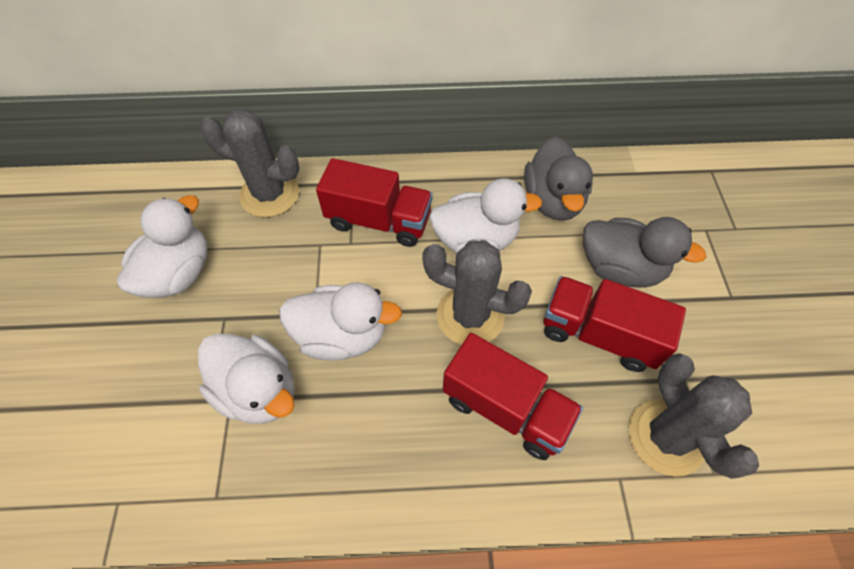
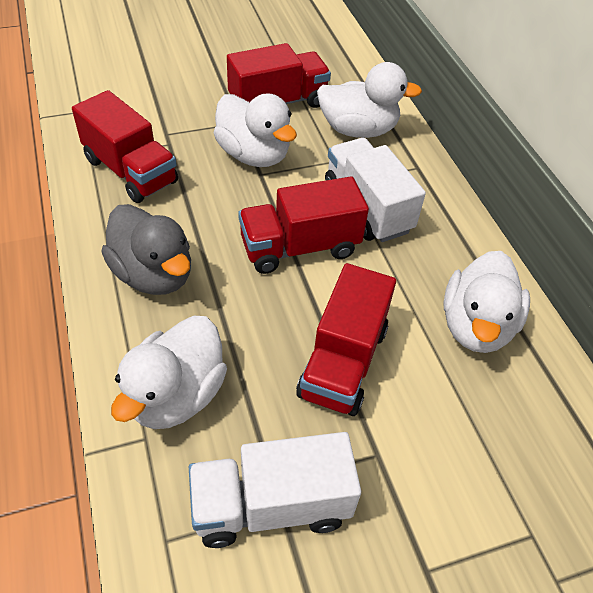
grey cactus: [200,109,300,217] [422,240,532,345] [629,353,759,479] = 3 -> none = 0
grey duck: [524,137,593,221] [583,217,707,288] = 2 -> [102,204,191,295] = 1
red truck: [316,158,433,247] [443,333,583,460] [544,276,686,372] = 3 -> [72,90,178,203] [227,43,331,108] [238,176,369,274] [296,263,396,416] = 4
white truck: none = 0 -> [189,432,361,548] [325,138,426,242] = 2

